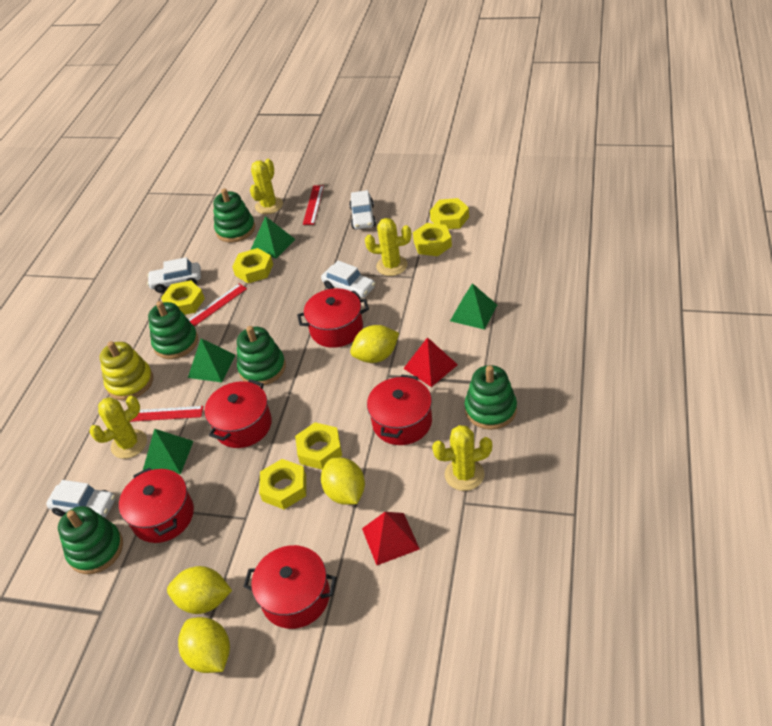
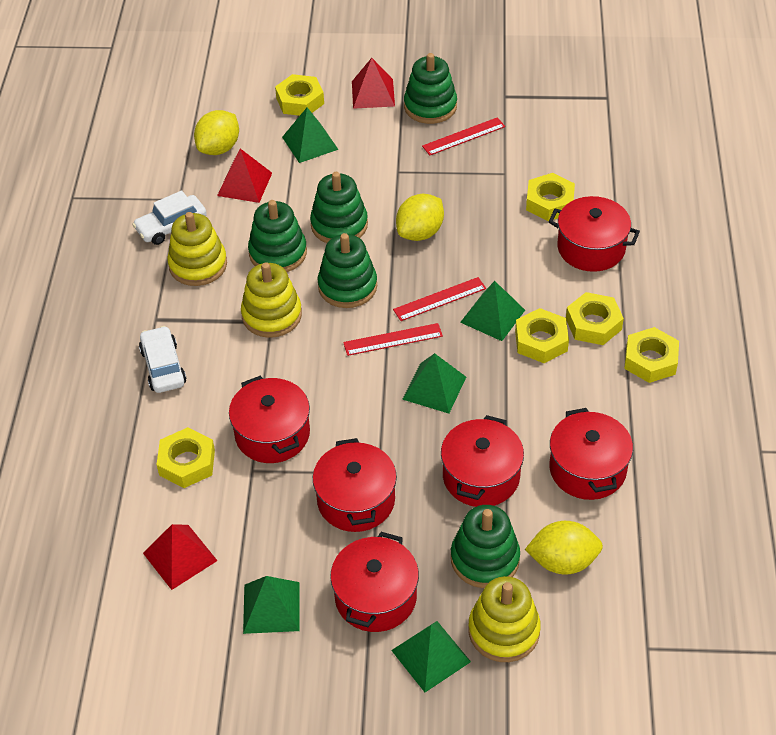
green pyramid: [143,429,194,474] [188,338,236,382] [251,216,295,258] [450,283,497,330] = 4 -> [243,576,300,634] [282,108,339,163] [391,621,471,692] [402,353,466,414] [460,281,525,341] = 5
red pot: [119,467,194,543] [204,379,272,448] [243,545,337,629] [297,288,369,348] [367,375,432,445] = 5 -> [229,376,310,463] [313,438,397,532] [330,532,419,632] [441,415,524,507] [548,196,640,272] [550,408,633,500] = 6
red pyramid: [362,512,420,565] [403,337,458,387] = 2 -> [143,524,218,590] [217,149,272,203] [352,58,395,109] = 3
white car: [46,480,115,518] [147,257,201,293] [321,260,375,299] [349,190,376,229] = 4 -> [132,191,207,245] [139,326,187,393] = 2
yellow cactus: [89,395,147,459] [250,159,283,214] [365,218,411,276] [432,425,492,491] = 4 -> none = 0
yellow lemon: [167,566,232,614] [178,617,230,673] [321,457,365,505] [350,325,399,363] = 4 -> [194,110,239,155] [396,194,444,241] [525,521,603,575] = 3
yellow stacking toy: [100,341,153,400] = 1 -> [167,212,227,286] [241,262,302,338] [468,576,541,662] = 3

